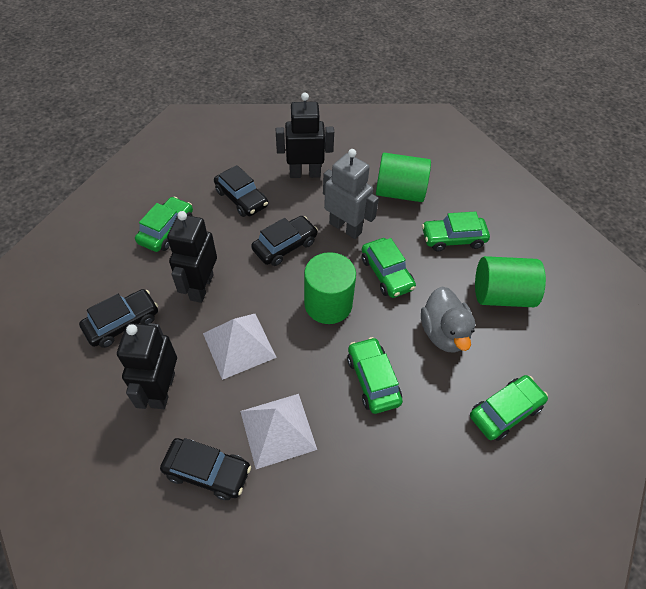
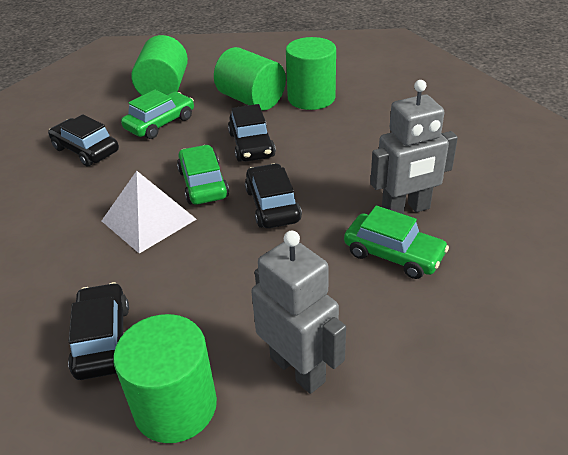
black robot: [117,323,177,409] [167,211,217,303] [276,92,334,178] = 3 -> none = 0
green car: [135,197,193,252] [347,337,403,414] [362,238,416,298] [422,211,490,252] [470,375,548,441] = 5 -> [121,90,194,139] [177,145,229,205] [344,206,449,279] = 3
green cylinder: [304,252,356,324] [376,153,431,202] [475,256,546,307] = 3 -> [113,314,217,443] [131,35,188,95] [214,47,286,110] [286,37,336,110] = 4
grey duck: [421,286,475,353] = 1 -> none = 0
grey robot: [323,149,379,239] = 1 -> [251,231,346,394] [370,80,458,214] = 2
white pyramid: [203,314,277,380] [240,394,317,469] = 2 -> [102,171,197,254] = 1

